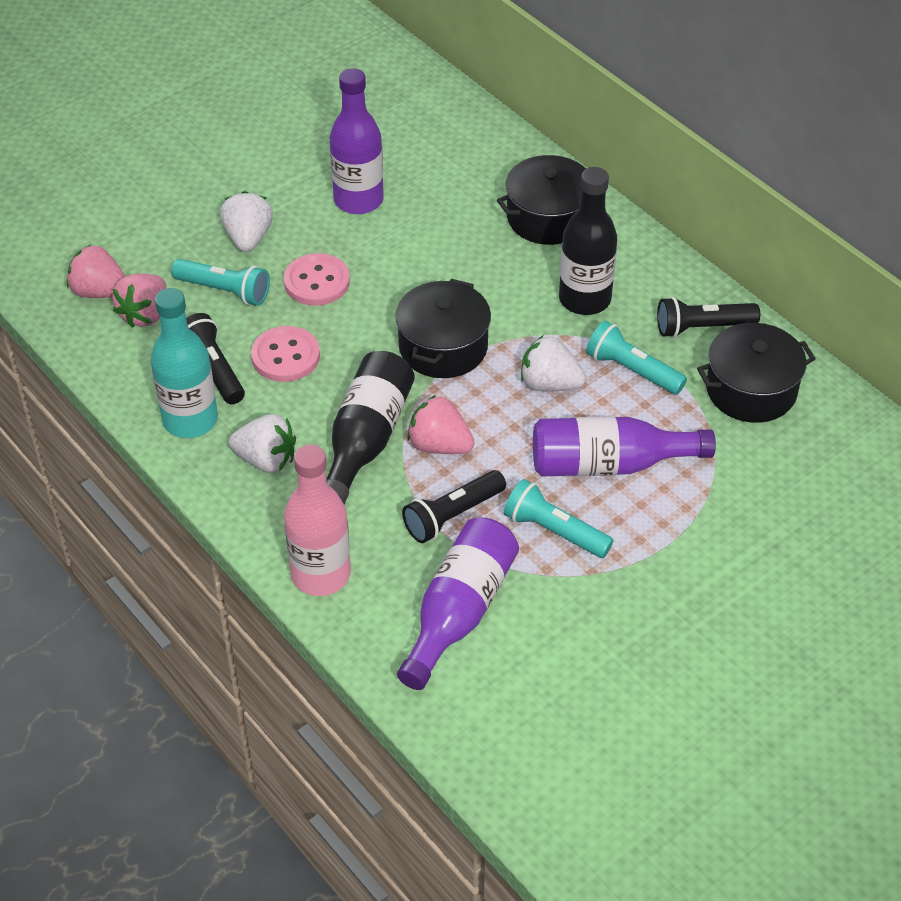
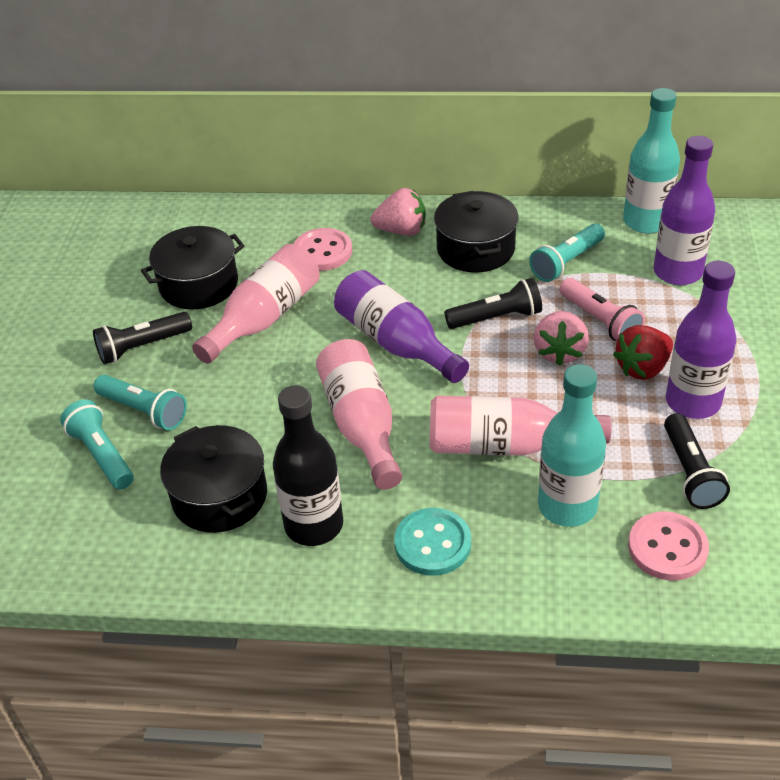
black bottle: [326,351,415,504] [559,167,617,315] = 2 -> [273,385,343,546] = 1
pink bottle: [284,444,351,596] = 1 -> [192,244,320,364] [316,339,402,490] [430,395,612,456] = 3
pink flashlight: none = 0 -> [560,278,645,341] = 1
pink strawberry: [67,245,125,298] [112,273,166,328] [407,395,474,454] = 3 -> [371,188,426,236] [534,311,589,366] = 2
red strawberry: none = 0 -> [613,325,673,380] = 1
turquoise bottle: [151,288,218,438] = 1 -> [538,364,606,527] [623,88,680,234] = 2
turquoise button: none = 0 -> [394,508,471,576] = 1
white strawberry: [220,191,273,252] [229,414,296,473] [521,336,586,391] = 3 -> none = 0

